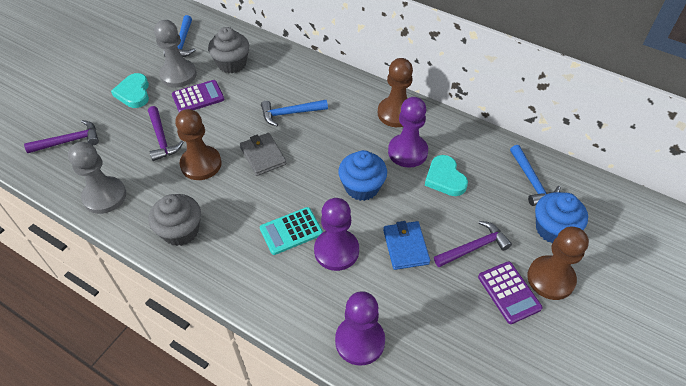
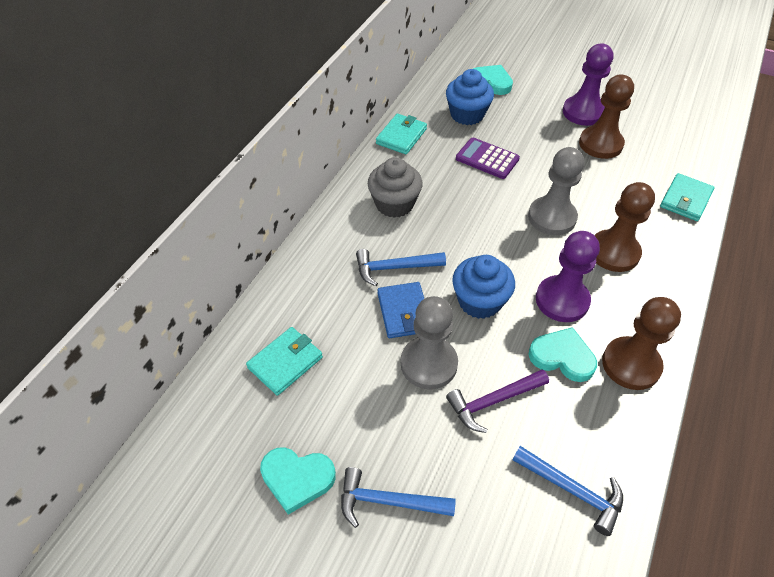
grey cupcake: [148,194,201,246] [208,27,249,73] = 2 -> [368,157,423,218] = 1
grey wallet: [240,133,287,176] = 1 -> none = 0
purple calculator: [172,80,224,112] [478,261,542,324] = 2 -> [456,137,520,179] = 1
purple hammer: [24,120,99,153] [148,106,184,161] [434,221,512,267] = 3 -> [446,369,549,433] = 1
purple pawn: [314,198,359,271] [335,291,385,366] [388,97,428,168] = 3 -> [536,231,600,322] [563,44,613,126] = 2
turquoise calculator: [260,207,323,255] = 1 -> none = 0
turquoise heart: [111,73,149,108] [425,155,468,196] = 2 -> [260,447,336,515] [473,65,513,95] [529,327,597,382] = 3
turquoise wallet: none = 0 -> [246,327,323,396] [376,114,427,154] [660,173,714,221] = 3

